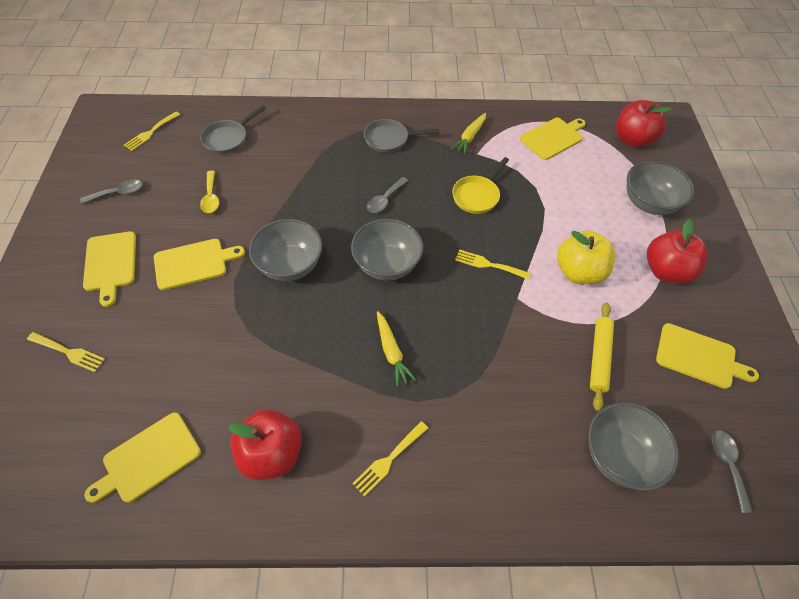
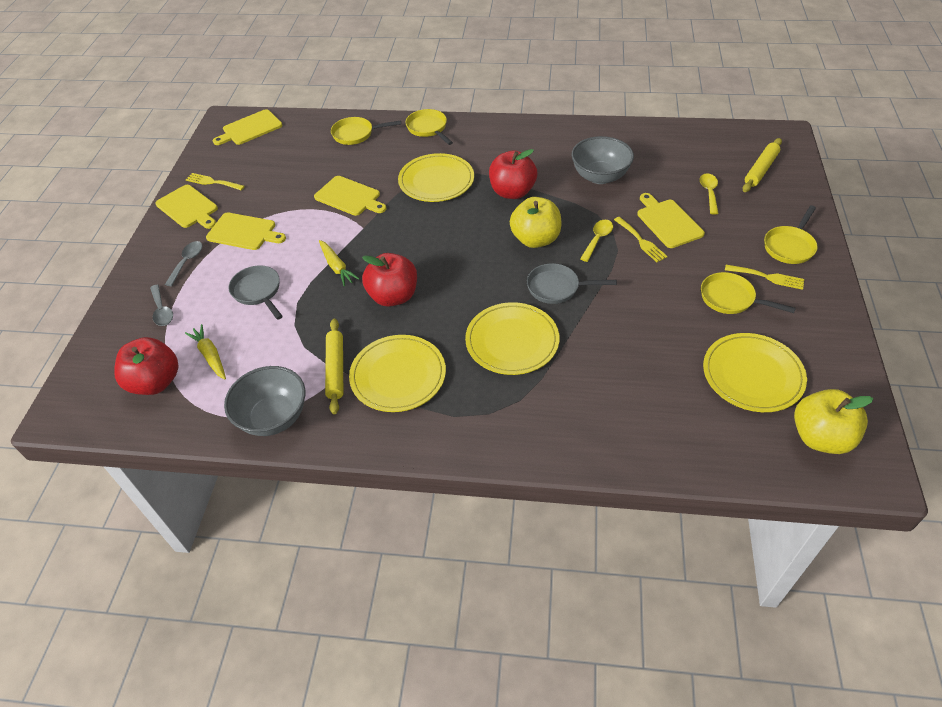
grey bowl: [249,219,322,281] [351,219,423,281] [588,403,679,491] [627,161,694,215] = 4 -> [224,366,305,436] [571,136,634,184] = 2
grey spoon: [80,179,143,204] [367,177,408,213] [712,430,753,513] = 3 -> [150,285,173,326] [165,241,202,286] = 2
yellow apple: [557,231,615,285] = 1 -> [510,197,561,248] [794,389,873,454] = 2
yellow fork: [27,332,105,372] [124,112,180,151] [352,421,428,497] [455,249,531,280] = 4 -> [186,173,245,190] [614,217,668,262] [725,265,804,290] = 3
yellow pan: [452,157,509,214] = 1 -> [331,117,401,145] [406,109,453,145] [701,272,796,314] [764,205,818,264] = 4
yellow plate: none = 0 -> [349,335,446,412] [398,153,474,202] [465,302,560,375] [703,333,807,412] = 4
yellow rolling pin: [590,303,614,411] = 1 -> [325,319,343,414] [742,138,782,192] = 2
yellow spoon: [200,171,219,213] = 1 -> [580,220,613,262] [700,173,719,214] = 2

